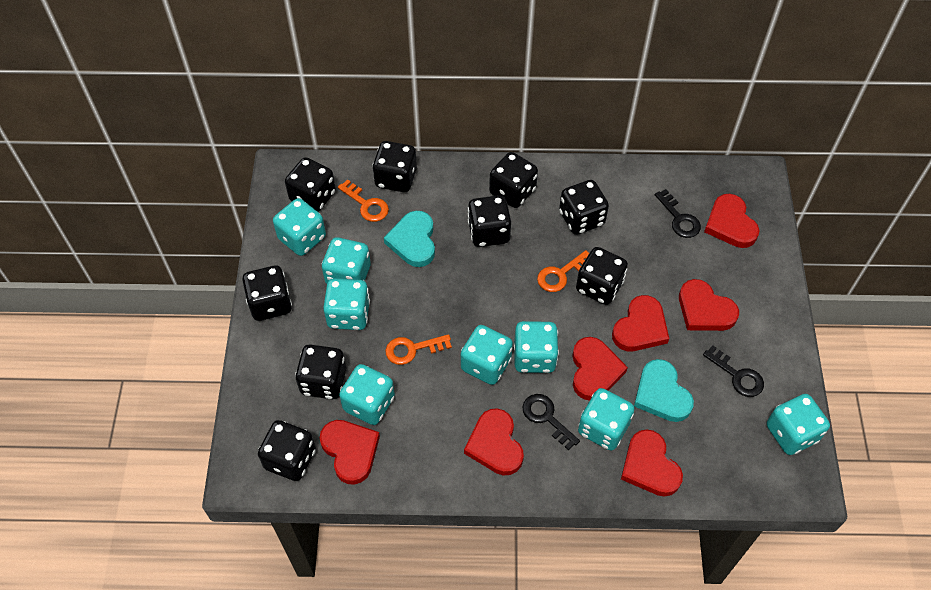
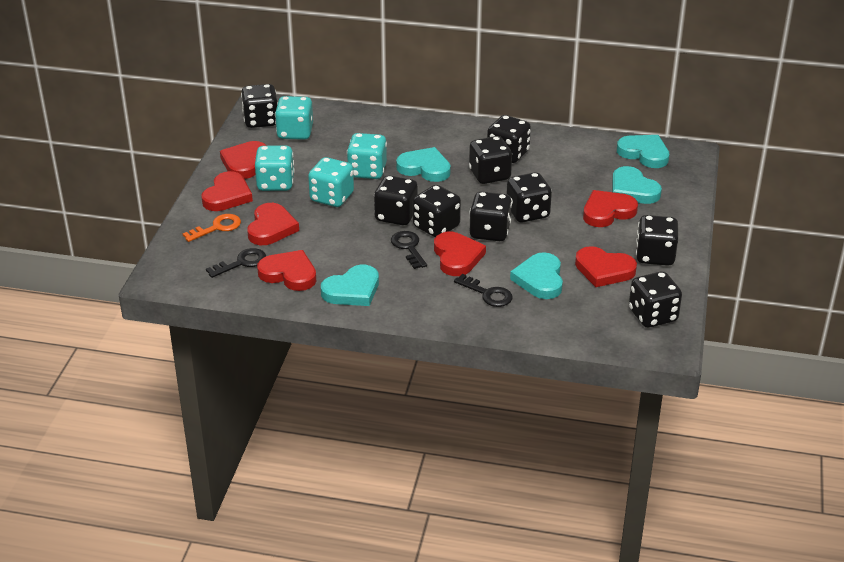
orange key: [338,179,389,222] [385,334,452,365] [537,250,589,292] = 3 -> [183,214,241,242] = 1
turquoise dice: [273,198,326,256] [322,237,371,284] [323,278,370,330] [339,364,395,425] [461,325,513,385] [514,321,559,373] [578,388,634,450] [767,394,830,455] = 8 -> [255,145,295,191] [275,96,313,140] [308,157,354,207] [347,133,387,179] = 4
turquoise heart: [384,211,435,267] [634,359,694,422] = 2 -> [321,265,379,306] [396,147,451,182] [510,252,563,299] [612,166,662,204] [617,135,670,168] = 5

